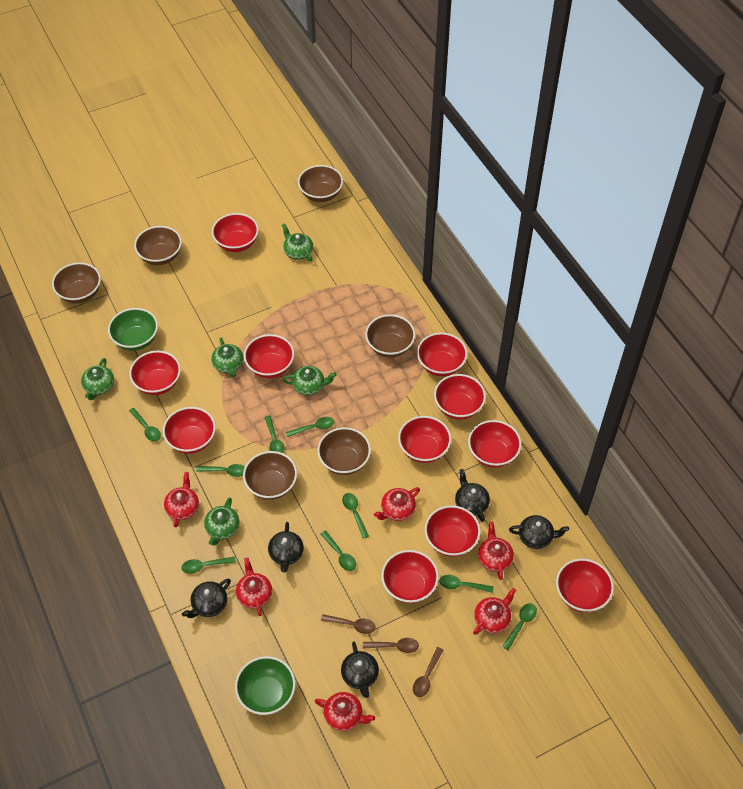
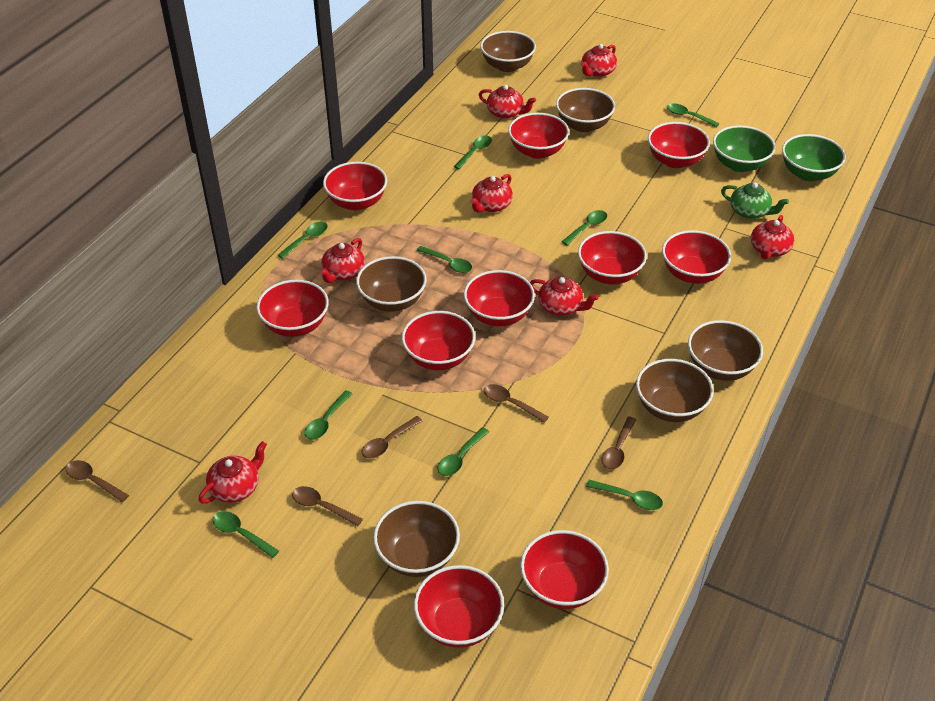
black teapot: [182,579,231,618] [268,522,304,572] [341,642,379,698] [455,469,490,522] [509,515,569,549] = 5 -> none = 0
brown spoon: [321,614,375,634] [363,638,419,653] [413,647,443,697] = 3 -> [65,460,129,502] [292,486,363,526] [362,416,422,458] [484,384,549,423] [601,416,636,469] = 5
green teapot: [81,358,114,400] [204,497,239,546] [211,338,244,377] [282,223,313,261] [283,366,337,395] = 5 -> [721,183,789,219] = 1
red bowl: [129,351,181,395] [163,407,216,454] [212,213,259,252] [244,334,294,378] [381,550,439,603] [398,416,451,463] [417,333,467,376] [425,505,481,557] [434,374,486,419] [468,420,521,468] [556,559,614,612] = 11 -> [257,280,329,337] [323,162,387,210] [402,311,475,370] [414,565,504,648] [464,270,535,326] [508,113,569,159] [520,530,609,609] [578,231,647,284] [648,122,710,168] [662,230,731,284] = 10
red teapot: [164,472,199,528] [236,557,272,616] [315,692,375,731] [374,487,420,521] [473,588,516,635] [478,522,514,580] = 6 -> [198,441,267,504] [319,238,365,283] [470,174,513,213] [479,85,536,119] [530,277,599,316] [581,44,617,77] [751,215,794,260] = 7

